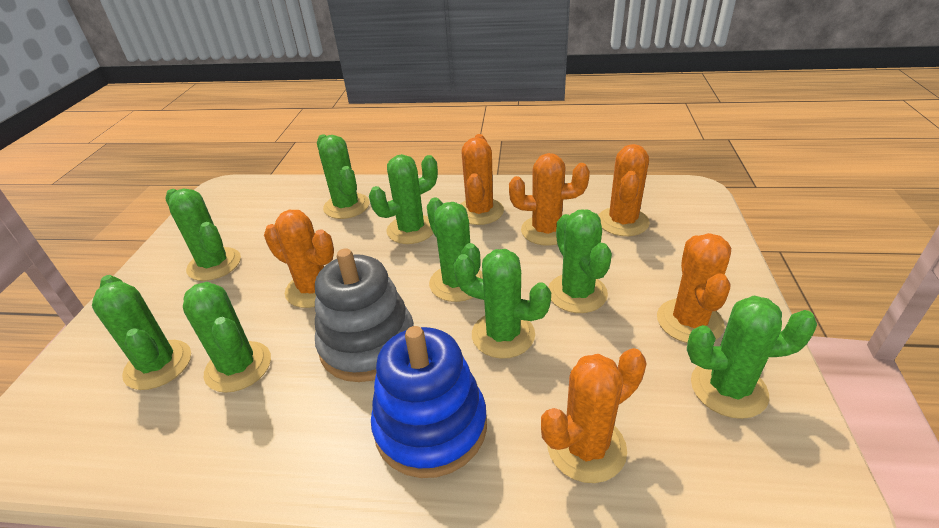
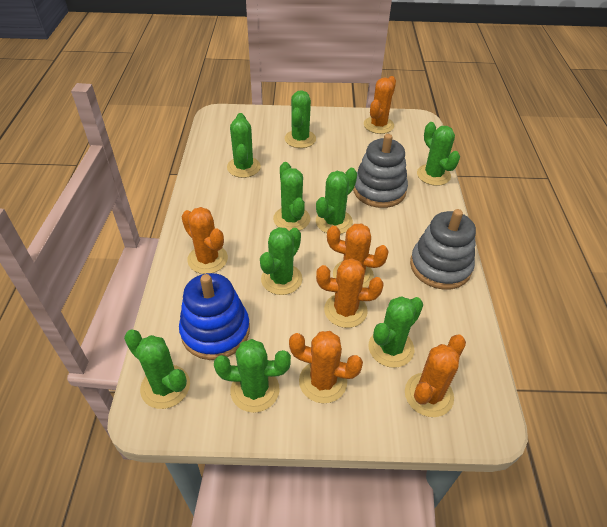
grey stacking toy: [315,248,414,382] = 1 -> [353,134,408,208] [410,209,476,290] = 2

